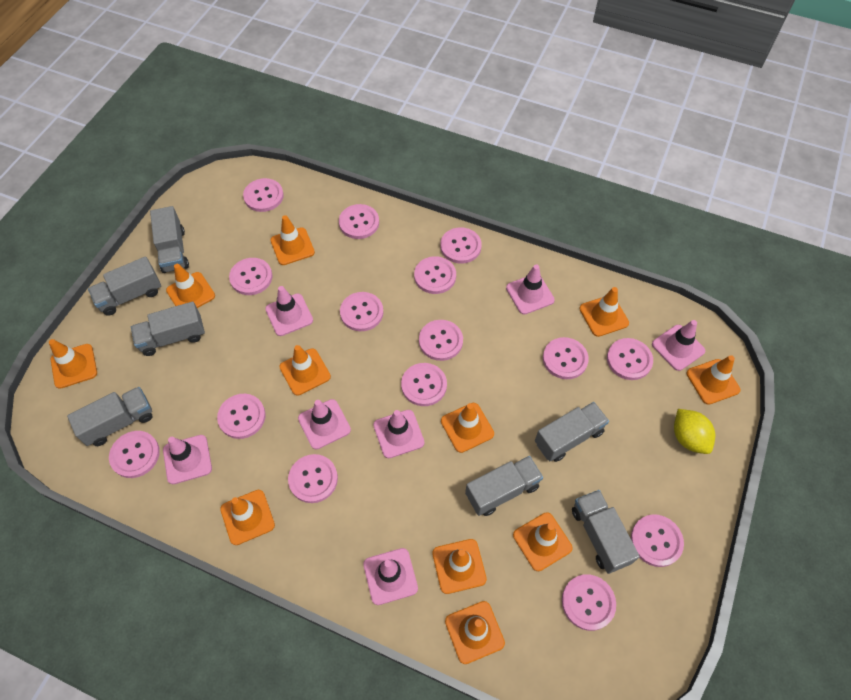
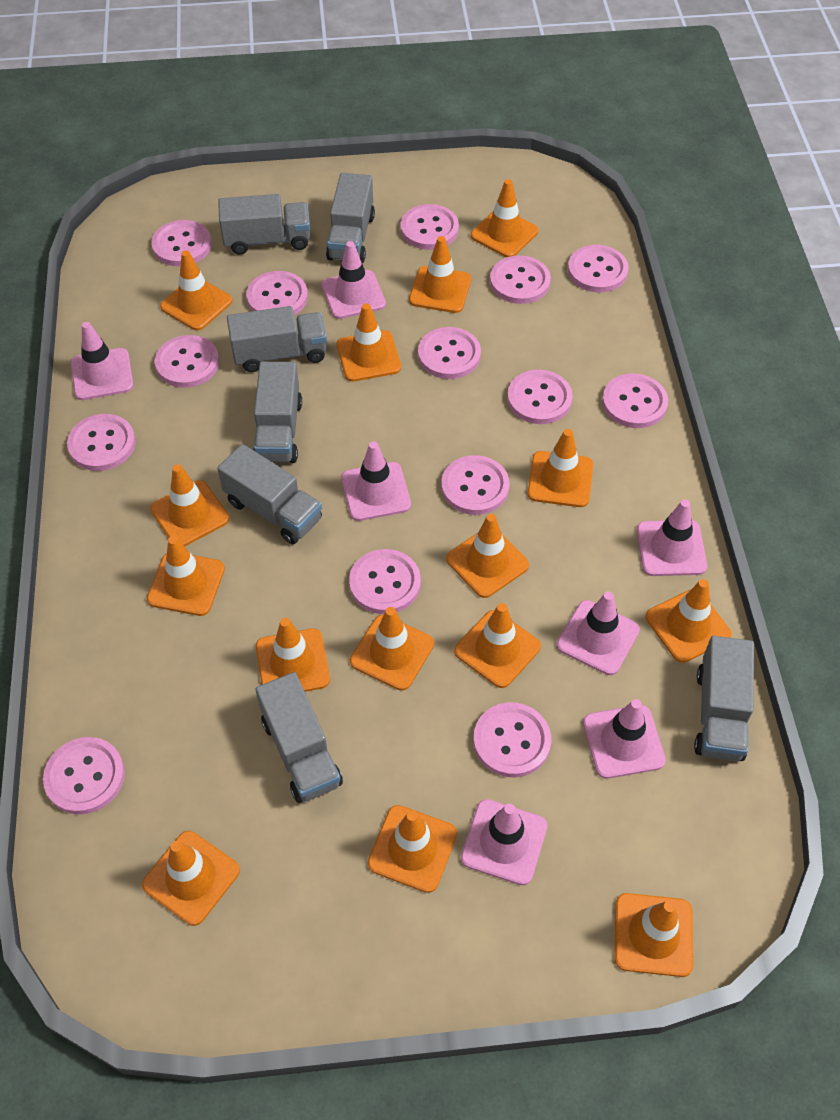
orange traffic cone: [49,339,97,389] [166,264,215,308] [220,490,275,545] [270,215,315,265] [280,345,331,396] [432,539,487,594] [441,403,494,453] [445,601,505,664] [513,512,572,571] [579,287,629,337] [687,355,740,405] = 11 -> [142,831,240,926] [147,536,225,616] [150,464,229,547] [160,250,233,330] [256,618,330,692] [337,303,401,382] [350,607,434,691] [368,805,457,893] [409,236,471,313] [446,514,529,598] [454,603,541,688] [471,179,539,257] [527,429,593,507] [614,893,693,977] [646,579,731,663] = 15
pink button: [109,431,160,478] [217,394,266,439] [229,258,273,295] [243,178,284,212] [288,454,338,503] [339,204,379,239] [340,292,383,331] [401,363,447,406] [414,256,456,294] [419,320,463,361] [440,227,482,264] [543,337,589,379] [562,574,616,631] [607,338,653,380] [631,514,684,567] = 15 -> [43,737,125,814] [67,414,136,471] [151,220,212,266] [155,335,219,388] [246,271,308,315] [349,549,421,614] [401,204,459,250] [418,327,481,379] [441,455,510,515] [473,702,551,778] [490,255,551,304] [507,370,573,424] [568,245,629,292] [602,373,668,428] = 14
yellow lemon: [674,409,715,454] = 1 -> none = 0

